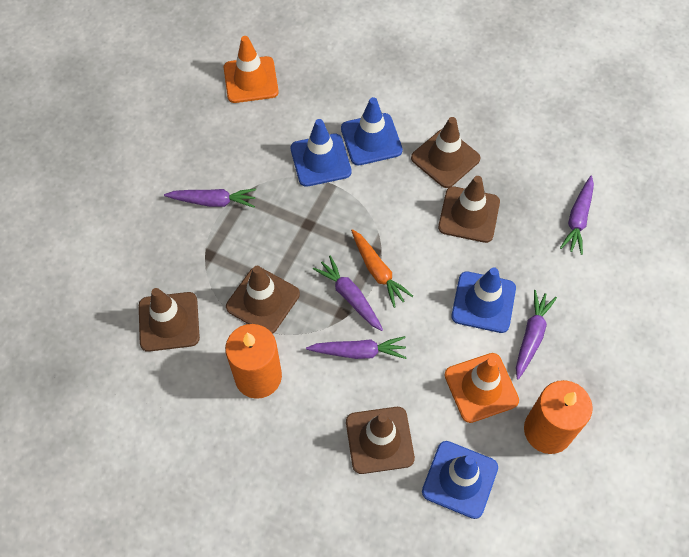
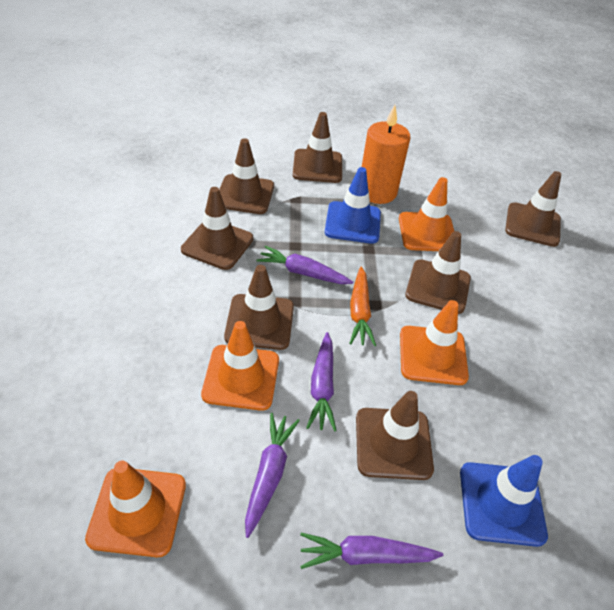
blue traffic cone: [290,119,352,187] [341,97,403,165] [422,441,498,519] [451,267,516,333] = 4 -> [325,167,381,244] [460,455,548,547] = 2
brown traffic cone: [139,288,200,352] [226,266,300,334] [346,407,415,474] [411,117,481,188] [438,176,500,243] = 5 -> [181,187,253,270] [219,138,274,214] [224,265,294,350] [293,112,342,183] [356,391,434,480] [405,231,471,314] [505,171,561,247] = 7
orange candle: [225,324,282,399] [524,380,593,454] = 2 -> [362,105,410,204] = 1
orange traffic cone: [224,36,279,103] [445,353,519,423] = 2 -> [85,461,186,557] [201,321,279,411] [399,177,454,251] [400,300,469,385] = 4
purple carrot: [164,188,256,208] [306,336,407,359] [313,256,383,331] [516,290,557,379] [560,176,594,255] = 5 -> [245,413,300,538] [256,246,353,284] [300,533,443,569] [306,332,337,431] = 4

